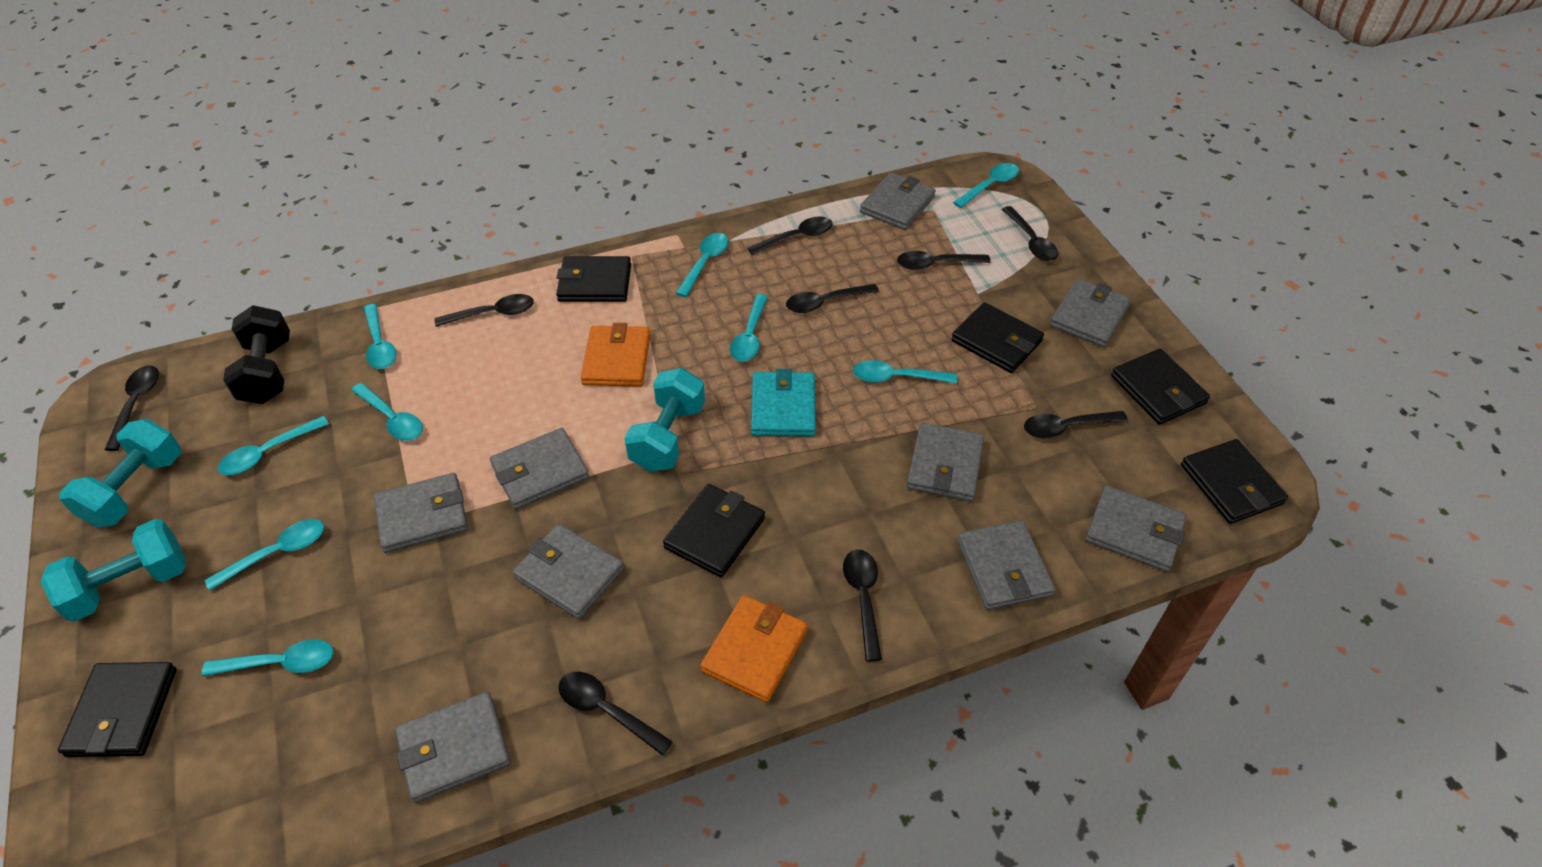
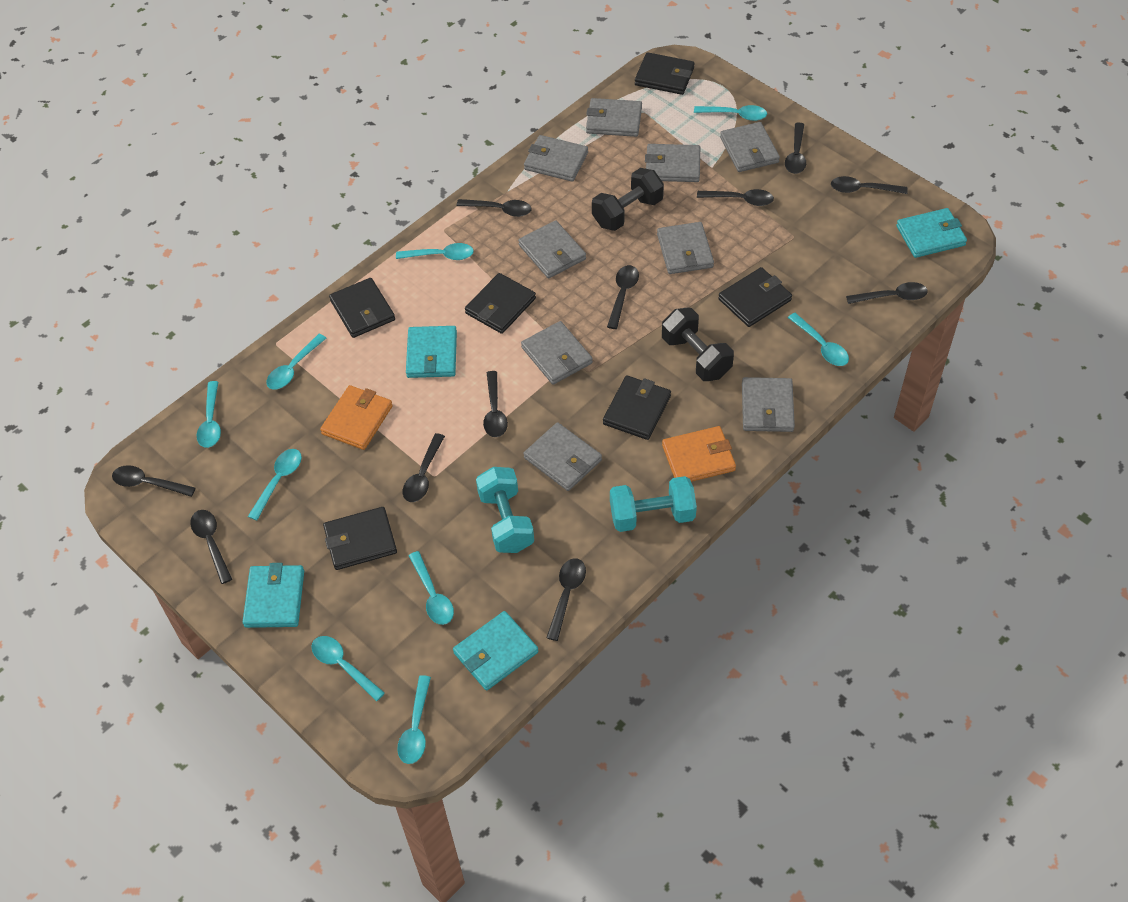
black dumbbell: [223,305,290,404] = 1 -> [592,168,664,231] [662,308,734,381] = 2
black spoon: [105,366,159,451] [434,294,534,327] [558,672,673,756] [748,216,833,255] [786,284,879,313] [843,549,882,662] [897,251,990,270] [1002,206,1058,261] [1024,411,1128,438] = 9 -> [112,465,196,497] [190,510,232,584] [403,433,445,502] [457,199,531,217] [483,371,508,437] [546,558,586,641] [607,265,639,329] [697,189,774,206] [785,122,806,174] [831,176,908,194] [846,282,927,304] = 11
turquoise dumbbell: [40,519,186,622] [59,419,181,527] [624,368,705,472] = 3 -> [476,467,534,553] [610,476,697,532] = 2
turquoise wallet: [751,369,816,436] = 1 -> [243,563,304,628] [406,326,457,378] [453,611,538,691] [896,208,967,258] = 4

